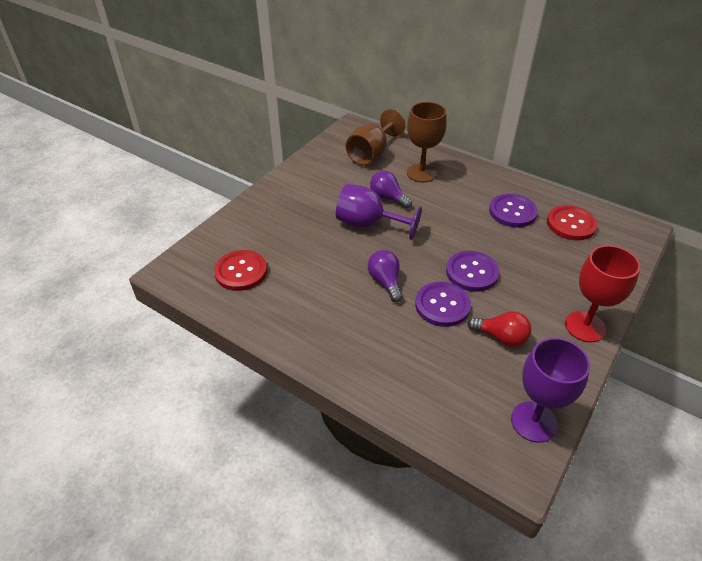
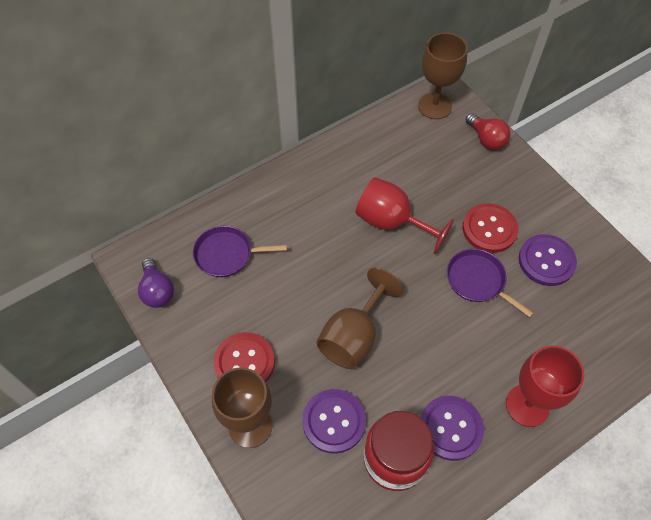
brown goblet: [346,109,405,165] [407,102,447,183] = 2 -> [212,367,272,448] [316,268,404,369] [418,33,467,119] = 3
purple goblet: [336,184,422,240] [511,338,590,443] = 2 -> none = 0
purple light bulb: [368,250,403,302] [370,171,412,209] = 2 -> [138,258,174,308] = 1
purple pan: none = 0 -> [193,226,287,277] [447,249,533,317] = 2
red goblet: [565,245,640,342] = 1 -> [355,177,454,254] [506,345,584,427] = 2
red jar: none = 0 -> [364,411,434,491] = 1

